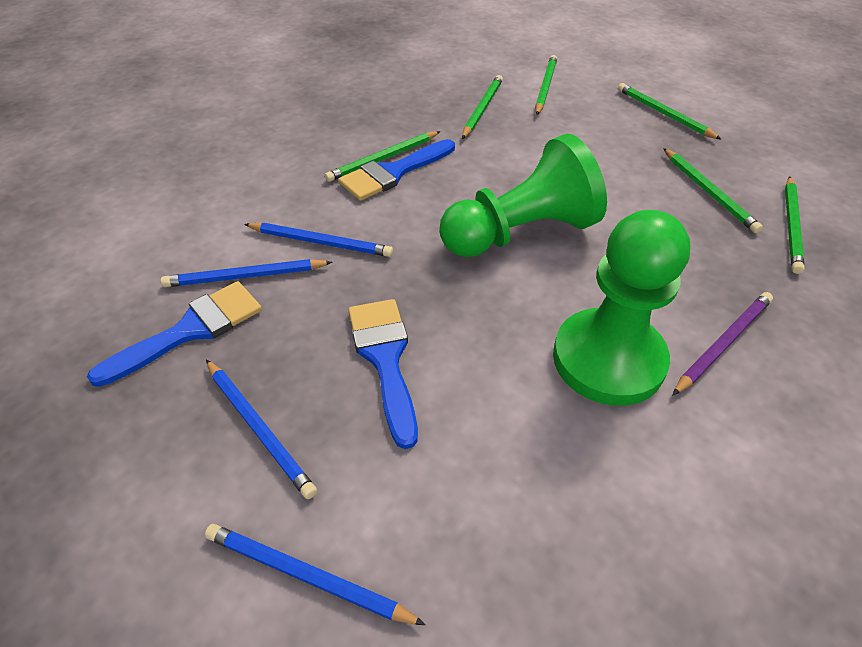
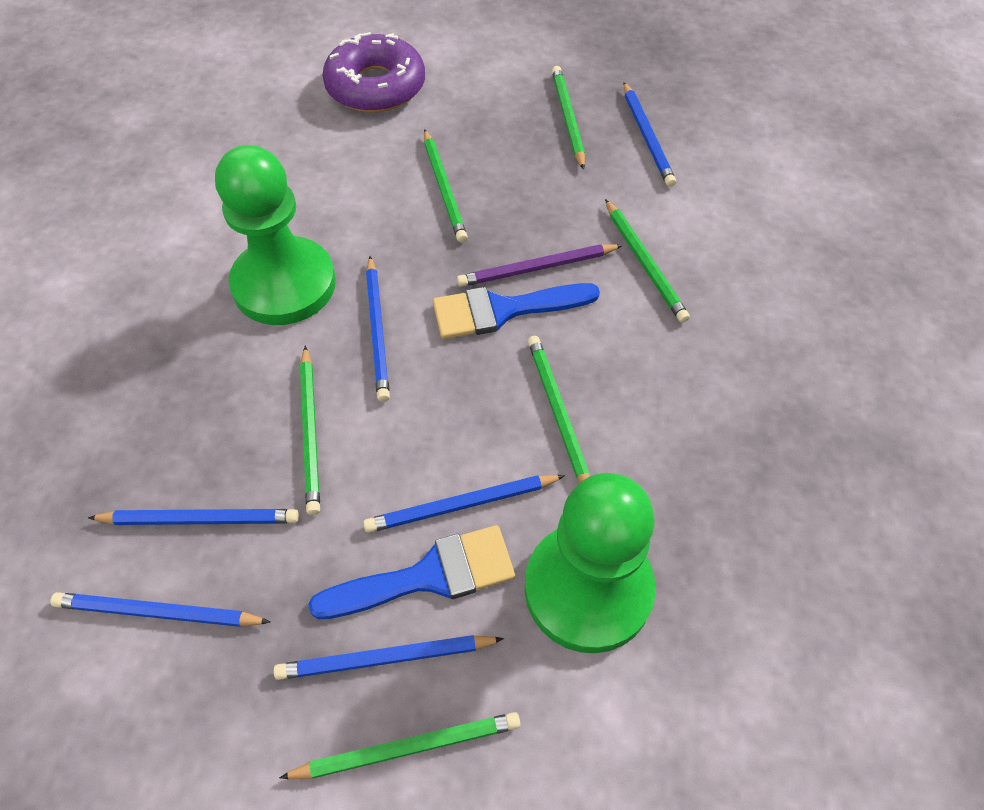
blue brush: [87,281,262,387] [338,139,455,201] [348,299,418,449] = 3 -> [308,525,515,619] [433,283,600,339] = 2
blue pencil: [161,259,333,287] [205,524,426,625] [206,360,317,499] [244,223,393,257] = 4 -> [50,592,270,627] [88,509,299,525] [274,635,504,680] [363,475,565,533] [366,256,390,402] [623,82,676,187] = 6
purple donut: none = 0 -> [322,32,425,113] = 1

